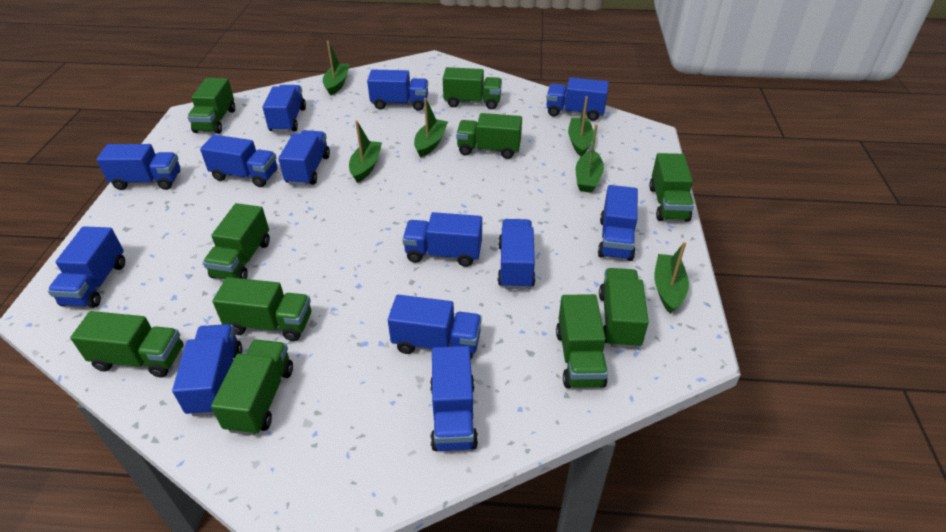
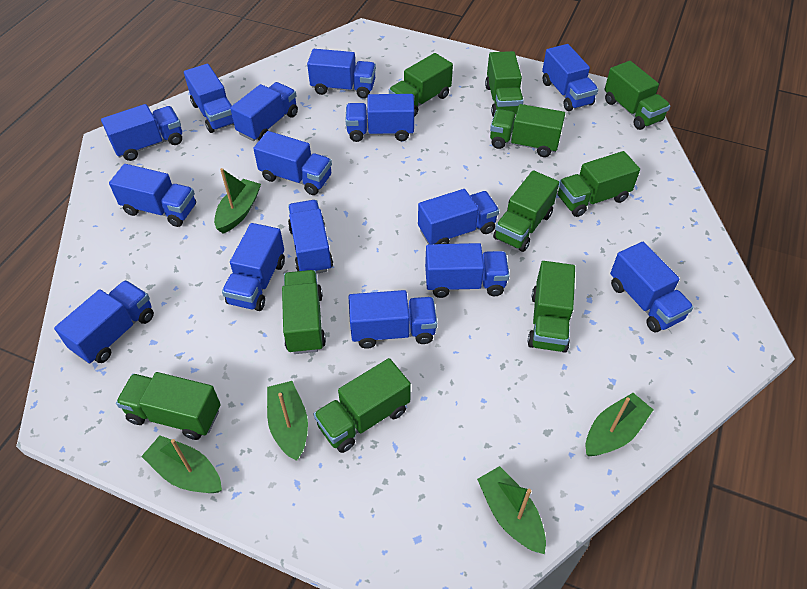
blue truck: [48,226,125,308] [96,144,180,190] [172,324,243,416] [200,135,277,187] [263,85,306,132] [278,130,330,186] [367,69,428,111] [388,295,482,359] [402,212,482,267] [430,346,478,451] [498,219,536,289] [546,77,609,121] [598,185,638,261] = 13 -> [54,280,154,364] [101,104,182,161] [109,164,196,227] [184,64,234,133] [222,223,285,311] [230,82,298,141] [253,131,332,195] [288,200,333,274] [307,49,376,99] [346,94,414,142] [348,290,437,349] [418,189,499,244] [425,243,510,298] [542,44,598,111] [610,242,694,332] = 15
green boat: [323,41,349,96] [349,121,382,183] [414,98,448,158] [568,96,594,157] [576,124,604,193] [654,242,689,314] = 6 -> [141,435,222,493] [214,168,261,234] [267,381,308,461] [477,466,546,554] [586,393,653,456] = 5

